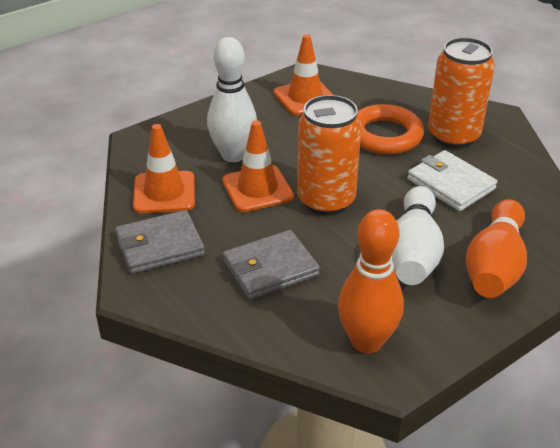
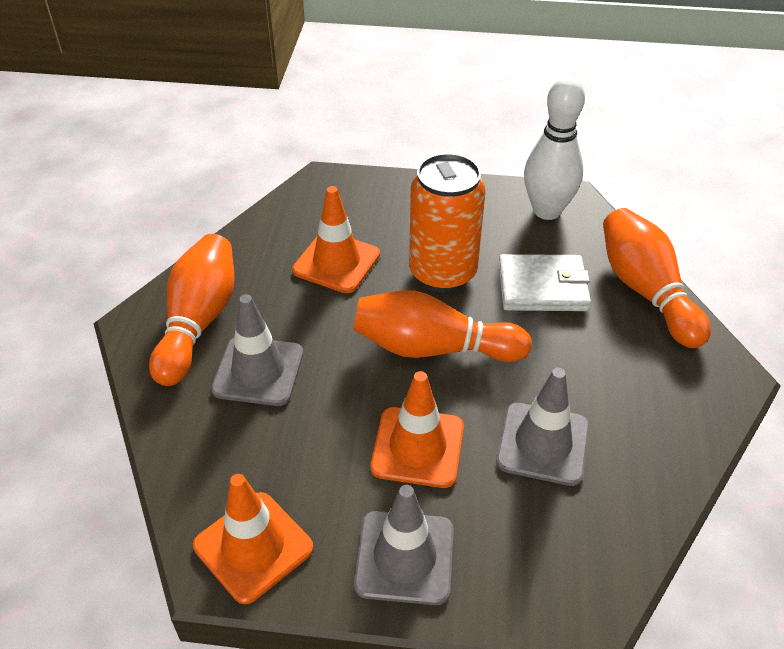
grey traffic cone: none = 0 -> [211,294,303,406] [354,485,454,605] [496,368,589,486] = 3
grey wallet: [115,210,205,274] [223,230,320,300] = 2 -> none = 0
orange bowling pin: [338,209,404,353] [466,199,527,298] = 2 -> [149,234,235,386] [353,290,532,362] [603,208,711,348] = 3
orange can: [297,95,362,216] [428,37,495,148] = 2 -> [409,153,486,292] = 1
orange ring: [357,104,424,154] = 1 -> none = 0
white bowling pin: [207,37,257,162] [392,186,444,285] = 2 -> [524,76,585,220] = 1

